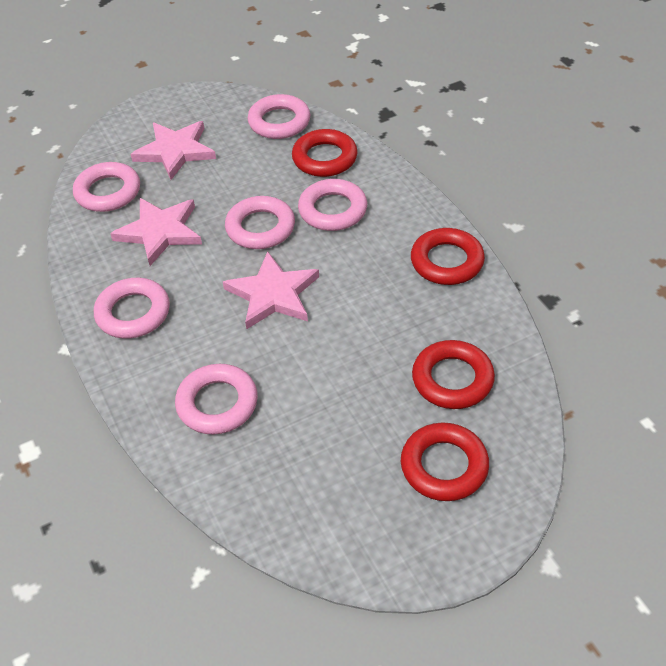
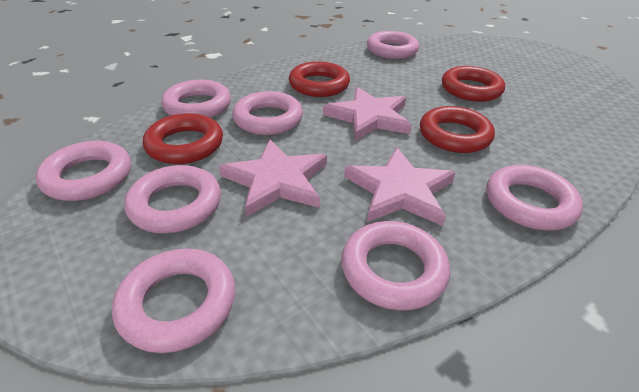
pink ring: [73,162,140,212] [94,278,170,339] [175,364,258,435] [225,196,295,249] [247,94,310,139] [298,179,367,231] = 6 -> [36,141,131,201] [112,248,235,353] [124,165,221,233] [161,80,231,118] [232,91,303,135] [341,221,450,310] [367,31,419,59] [487,165,583,230] = 8

